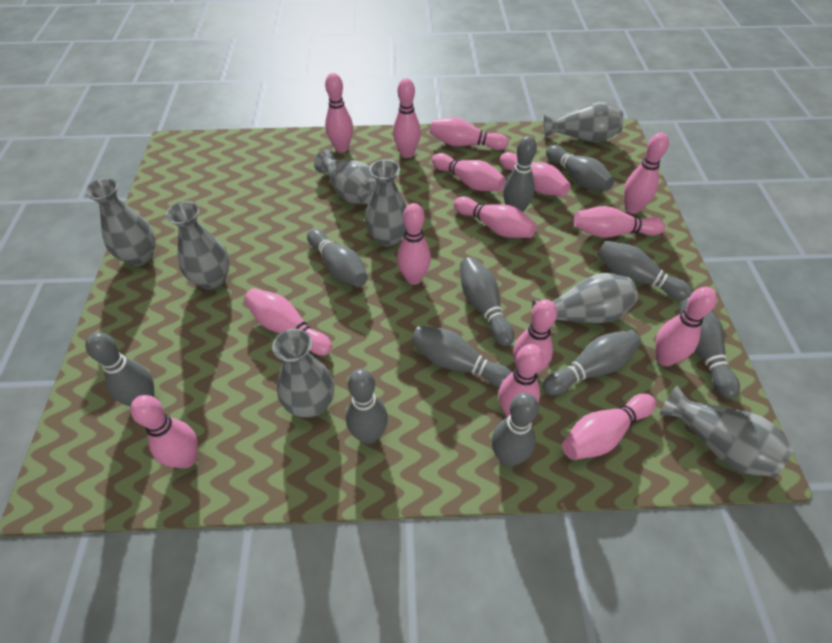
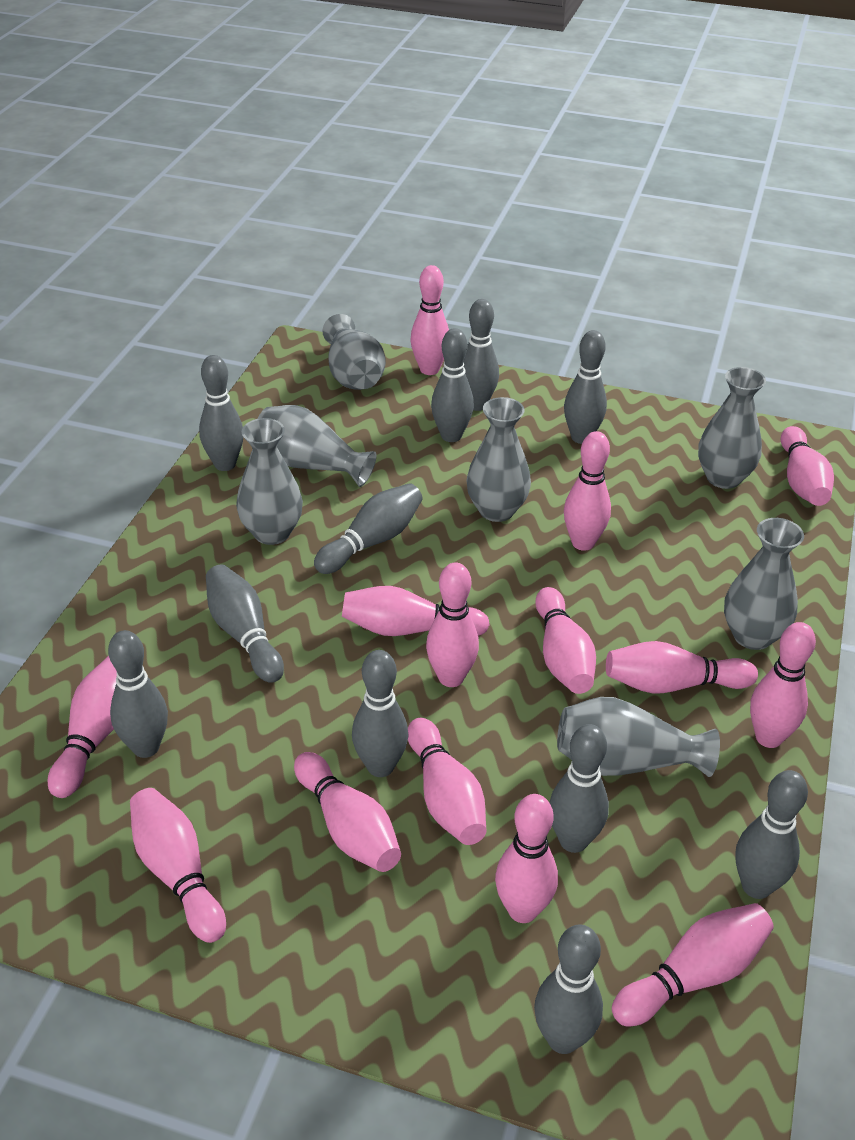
grey vase: [84,178,155,266] [166,201,230,290] [272,329,334,418] [314,149,377,205] [365,159,407,247] [532,273,638,323] [544,102,623,142] [660,385,794,477] = 8 -> [236,418,303,545] [258,405,376,487] [322,314,386,390] [466,397,531,522] [557,697,720,777] [698,367,766,489] [724,518,804,650] = 7
pink bowling pin: [130,395,198,469] [244,288,332,356] [325,73,353,153] [393,78,421,158] [397,203,431,285] [430,117,509,150] [432,153,506,191] [454,196,537,238] [499,344,544,417] [500,152,571,196] [513,299,557,374] [562,394,656,460] [574,206,665,238] [624,133,669,214] [655,287,717,366] = 15 -> [48,656,117,798] [130,788,226,943] [294,752,401,872] [342,586,489,636] [408,718,486,845] [410,265,449,375] [426,563,479,687] [495,794,558,923] [535,587,596,694] [564,431,611,551] [606,641,758,693] [612,903,774,1026] [750,622,816,748] [781,426,834,506] = 14

